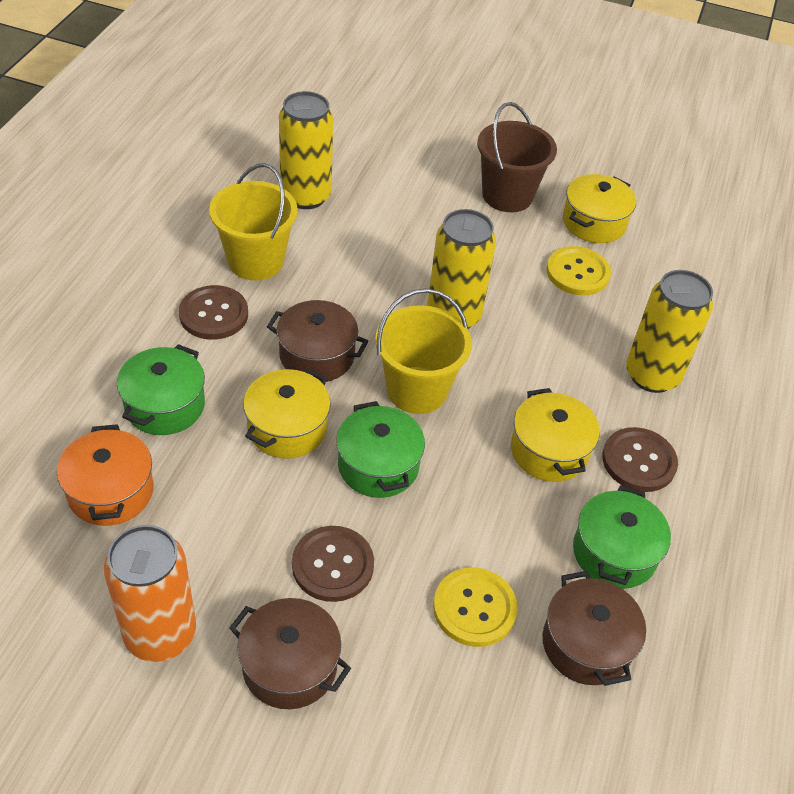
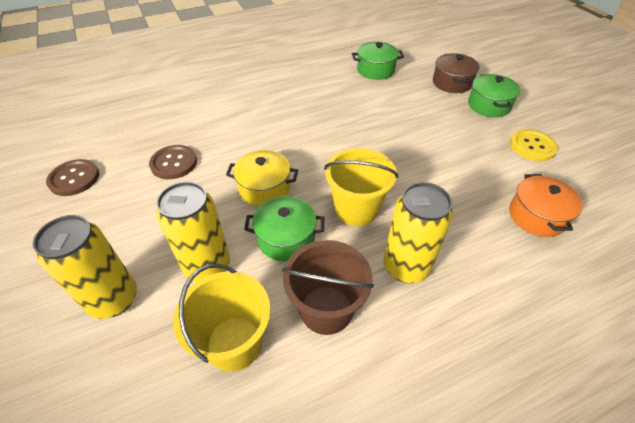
brown button: [179,285,248,340] [292,526,374,602] [602,427,678,492] = 3 -> [46,159,99,196] [149,145,197,179] = 2
brown pot: [229,598,351,709] [267,300,368,382] [542,571,646,686] = 3 -> [433,53,479,93] = 1
orange can: [104,525,196,662] = 1 -> none = 0
yellow button: [433,567,518,647] [546,246,611,295] = 2 -> [510,129,558,161] = 1
yellow pot: [243,368,331,459] [511,388,600,482] [563,174,636,243] = 3 -> [226,150,298,206] = 1

